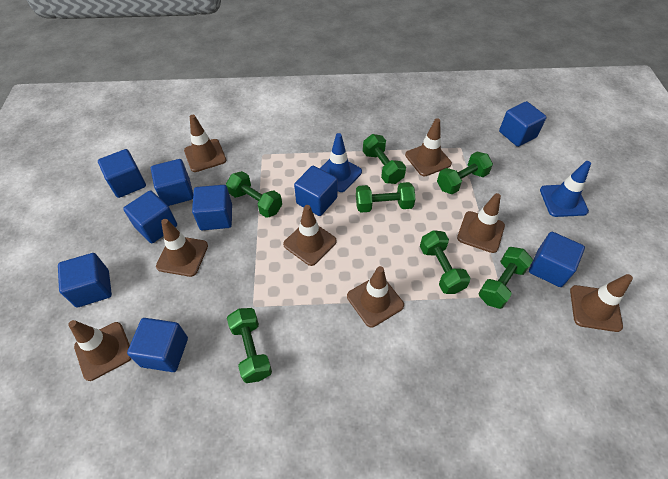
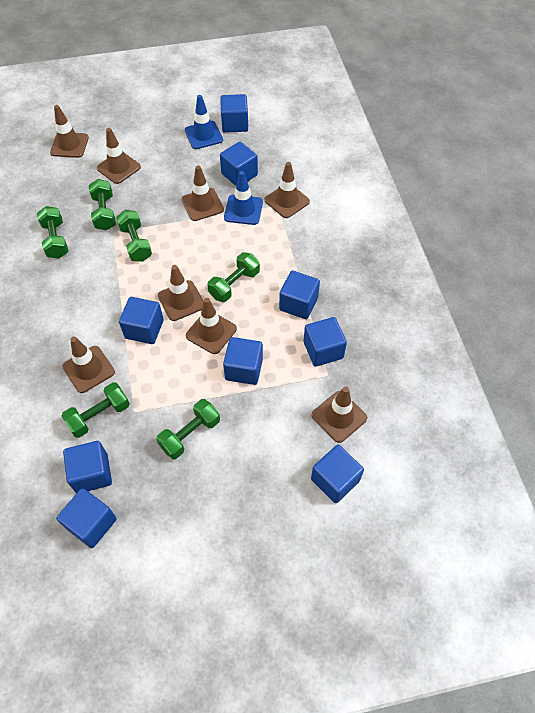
green dumbbell: [226,171,282,218] [227,308,272,383] [356,182,416,213] [363,134,406,184] [420,230,470,294] [437,152,493,194] [478,247,533,309] = 7 -> [37,206,69,259] [61,382,130,438] [89,179,116,230] [116,210,152,262] [156,399,220,459] [207,252,260,302] = 6

